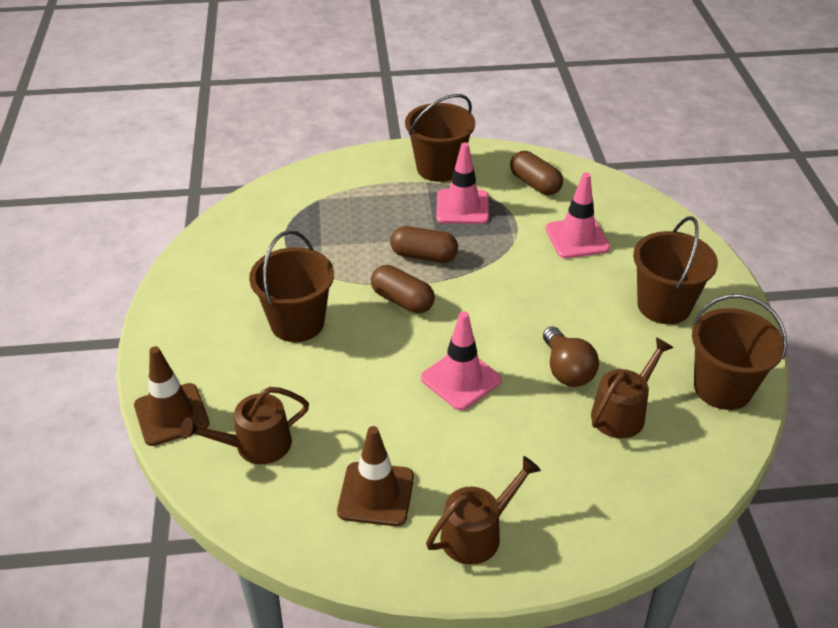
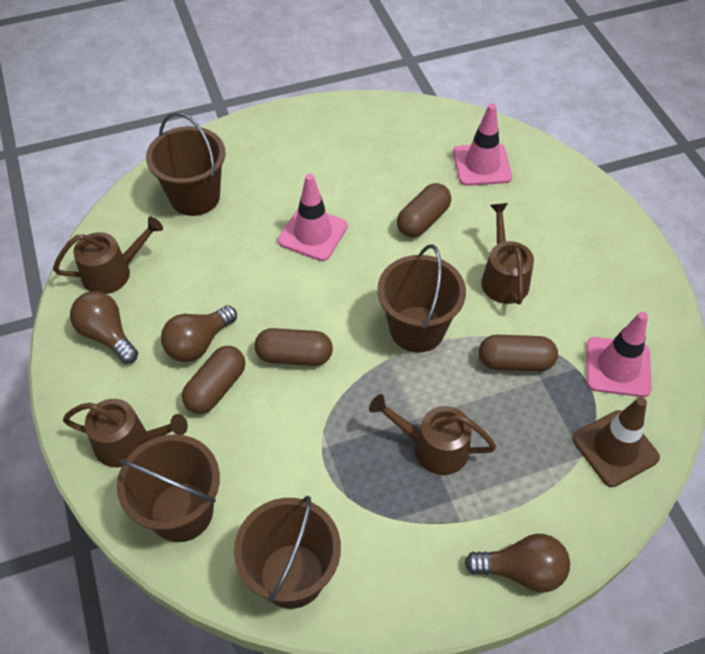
brown capsule: [371,265,435,313] [390,226,458,263] [510,151,563,195] = 3 -> [182,346,245,414] [255,328,333,366] [397,183,451,237] [479,335,558,371] = 4
brown light bulb: [543,327,599,387] = 1 -> [70,291,138,364] [161,305,237,362] [465,534,570,592] = 3
brown traffic cone: [134,346,209,446] [337,426,414,526] = 2 -> [572,397,660,487] = 1
brown watering can: [180,387,309,464] [426,456,541,565] [591,337,674,438] = 3 -> [53,217,163,294] [63,399,188,467] [369,394,496,475] [481,203,534,305] = 4

